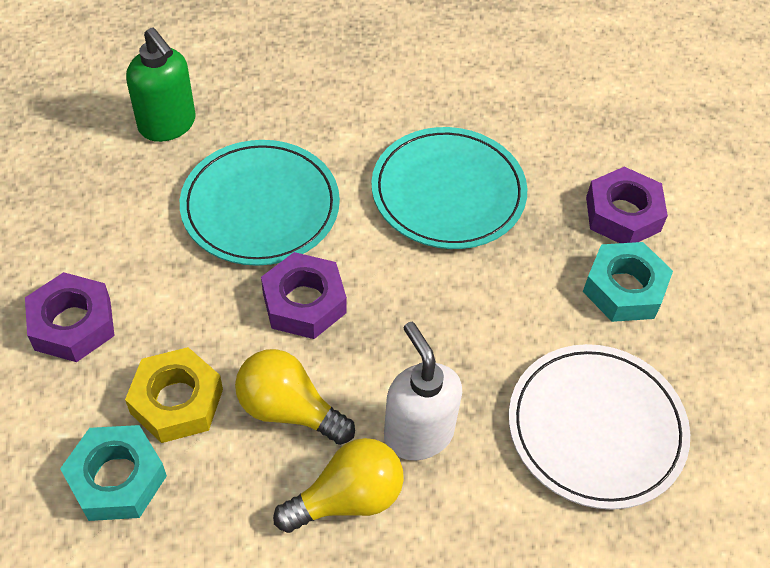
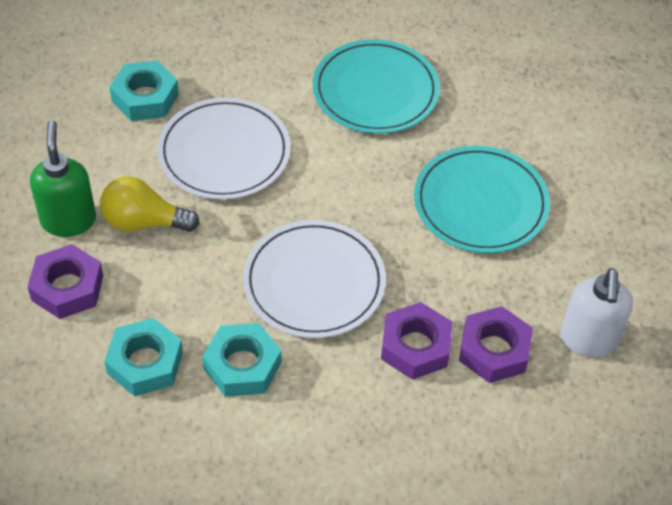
turquoise nut: [60,425,167,521] [583,242,673,322] = 2 -> [104,318,183,396] [110,60,179,121] [202,323,281,397] = 3
white plate: [509,344,690,510] = 1 -> [157,97,291,200] [243,220,386,338] = 2
yellow light bulb: [235,349,355,445] [273,438,404,533] = 2 -> [100,176,200,232] = 1
yellow nut: [125,347,223,443] = 1 -> none = 0

